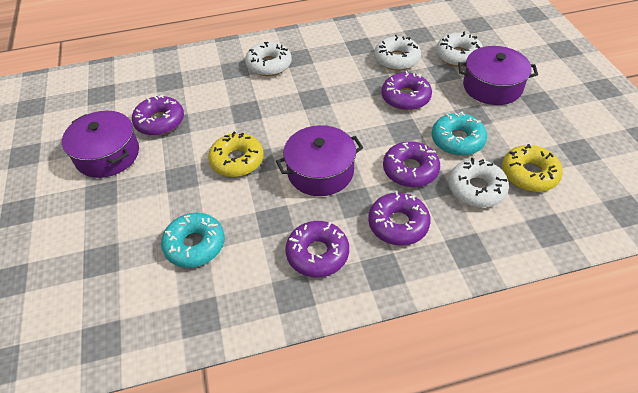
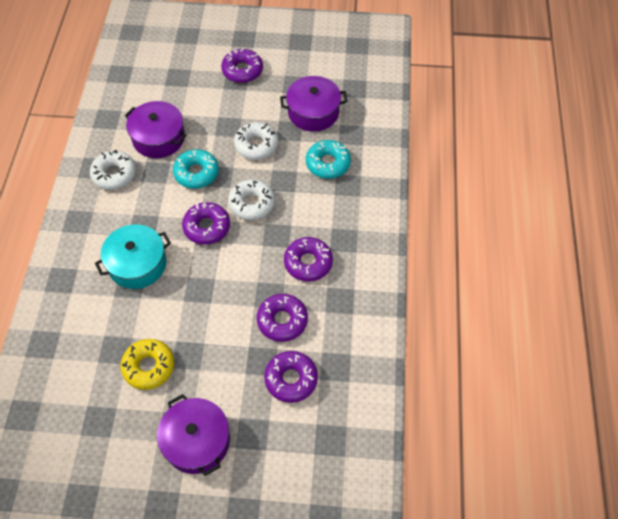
turquoise pot: none = 0 -> [95,224,171,289] = 1
white donut: [245,42,292,76] [374,35,421,71] [436,31,483,67] [448,158,509,208] = 4 -> [90,150,136,190] [228,179,275,220] [234,122,278,160] = 3
yellow donut: [208,131,264,177] [502,144,563,192] = 2 -> [120,339,174,390] = 1

